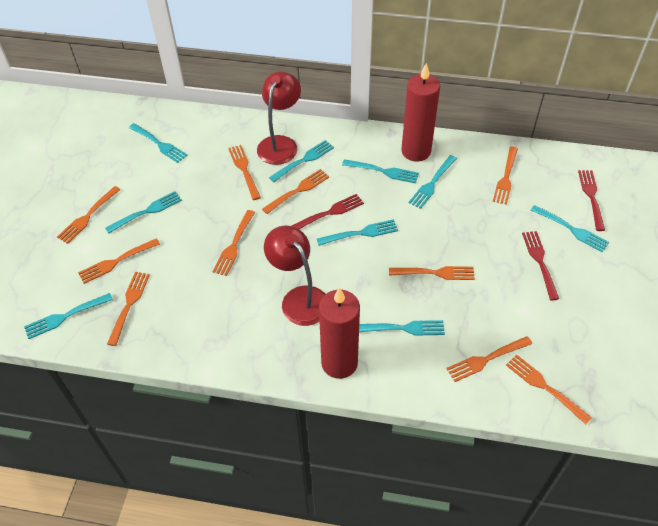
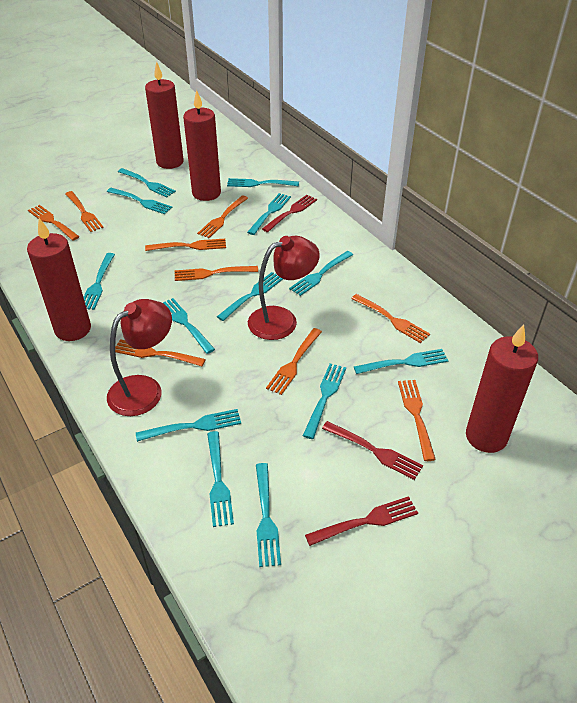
orange fork: [57,186,120,244] [78,238,160,284] [107,272,150,346] [212,210,255,276] [228,145,261,200] [262,169,329,214] [389,266,475,280] [446,336,532,382] [493,146,518,205] [506,354,592,425] = 10 -> [28,205,80,240] [65,191,104,232] [115,339,206,366] [145,239,226,251] [175,266,258,281] [197,195,248,238] [266,328,322,395] [351,294,430,343] [398,380,436,461] = 9
red candle: [319,287,360,379] [401,63,440,162] = 2 -> [27,218,91,341] [145,61,184,169] [183,90,221,201] [466,324,538,453] = 4
turquoise fork: [24,293,113,339] [105,191,182,233] [129,123,188,163] [269,140,334,182] [317,219,398,246] [342,159,419,183] [359,320,445,336] [409,155,457,209] [531,205,609,252] = 9 -> [84,253,115,310] [107,188,173,214] [118,168,176,198] [136,409,241,442] [163,298,215,354] [207,431,234,527] [217,272,283,321] [227,178,299,187] [247,193,291,235] [256,463,281,567] [289,251,353,296] [303,363,346,439] [354,349,449,374] = 13

